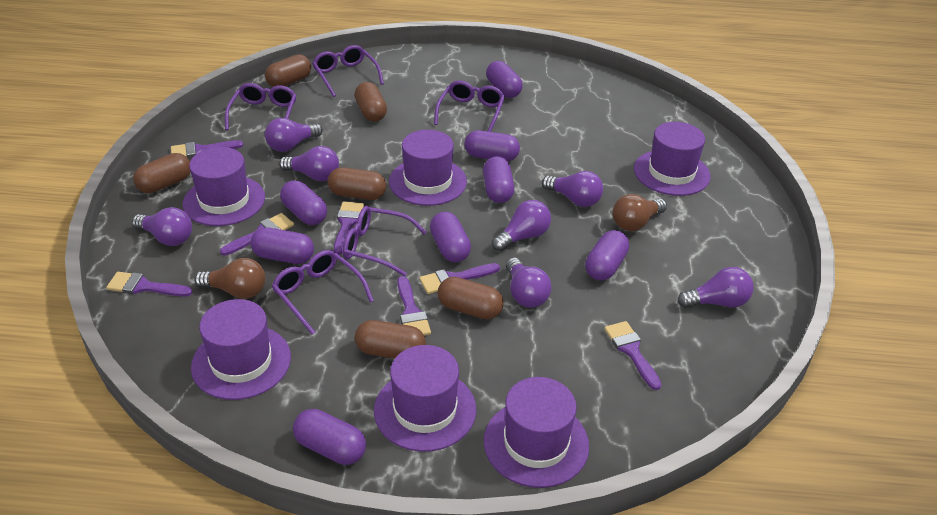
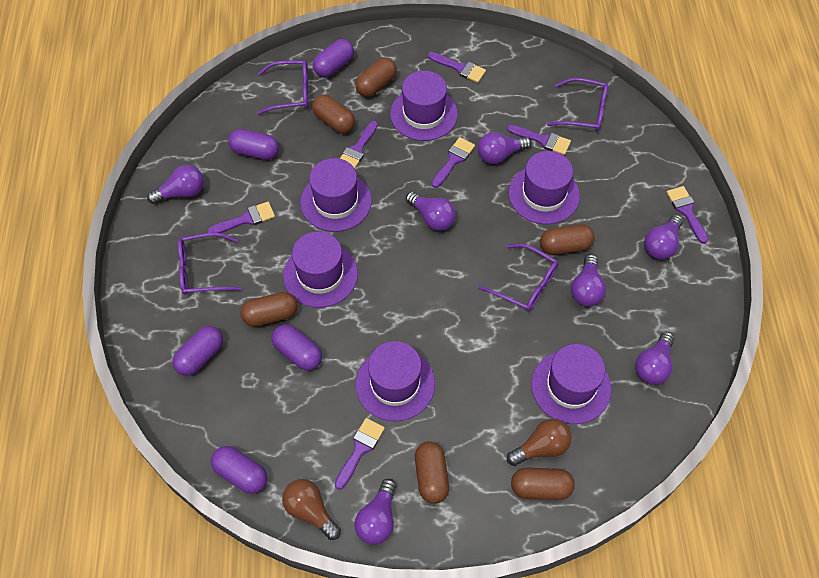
purple capsule: [251,227,314,264] [280,180,327,225] [293,409,366,465] [430,212,471,263] [464,130,520,161] [483,156,514,203] [486,61,523,98] [585,230,629,280] = 8 -> [173,326,223,376] [211,446,267,494] [228,129,279,160] [272,324,322,370] [313,39,354,78] = 5
purple glasses: [225,83,296,130] [272,250,374,335] [312,45,384,97] [343,206,427,276] [434,80,505,132] = 5 -> [178,233,242,295] [257,60,309,115] [478,243,558,312] [547,78,608,131] = 4

